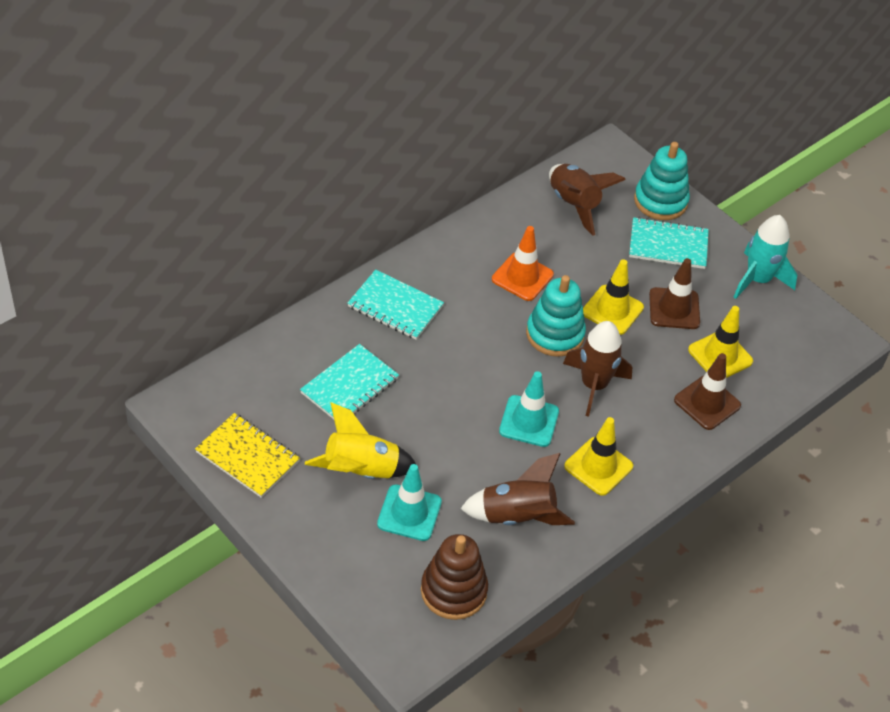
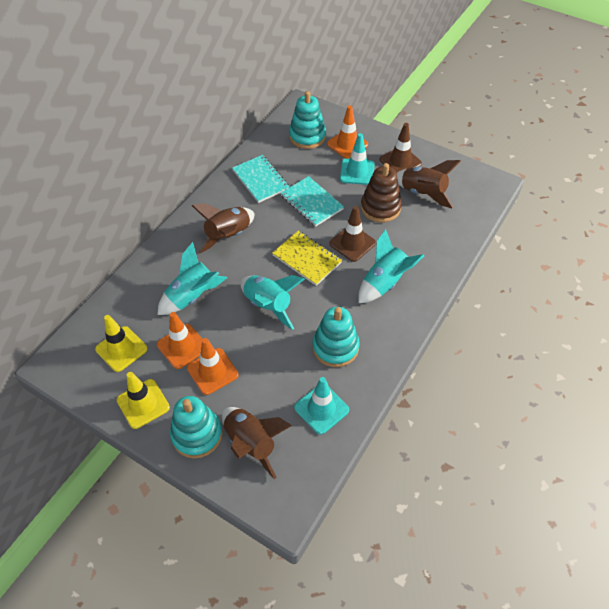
orange traffic cone: [492,226,554,301] = 1 -> [157,312,202,369] [187,338,239,395] [327,106,368,159] = 3
turquoise notebook: [300,344,399,419] [348,270,444,340] [629,217,709,269] = 3 -> [232,155,290,203] [281,176,344,227] = 2
turquoise rocket: [734,215,797,299] = 1 -> [157,242,227,315] [240,275,305,330] [358,229,424,303] = 3
turquoise stacking toy: [526,275,586,357] [634,142,690,220] = 2 -> [170,396,222,458] [289,91,326,149] [312,307,360,367] = 3
yellow rocket: [305,402,416,479] = 1 -> none = 0
yellow traffic cone: [564,417,633,496] [583,259,644,335] [688,306,753,378] = 3 -> [95,315,148,372] [117,372,170,429] = 2

